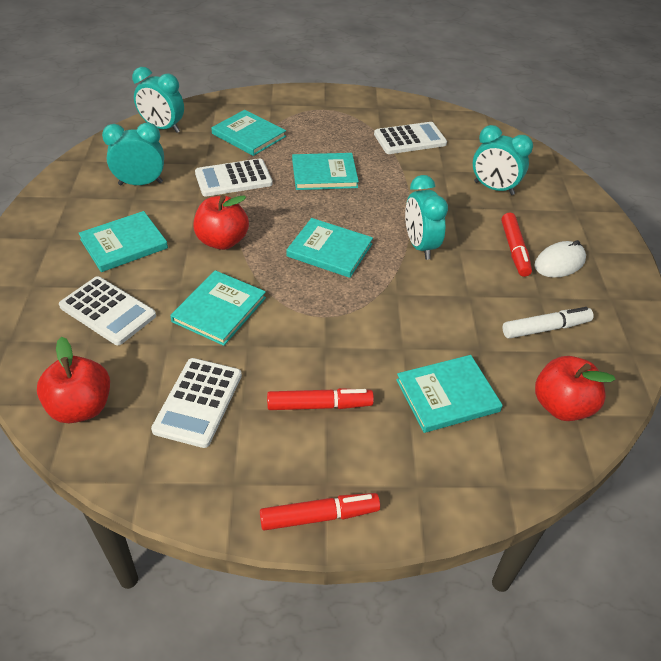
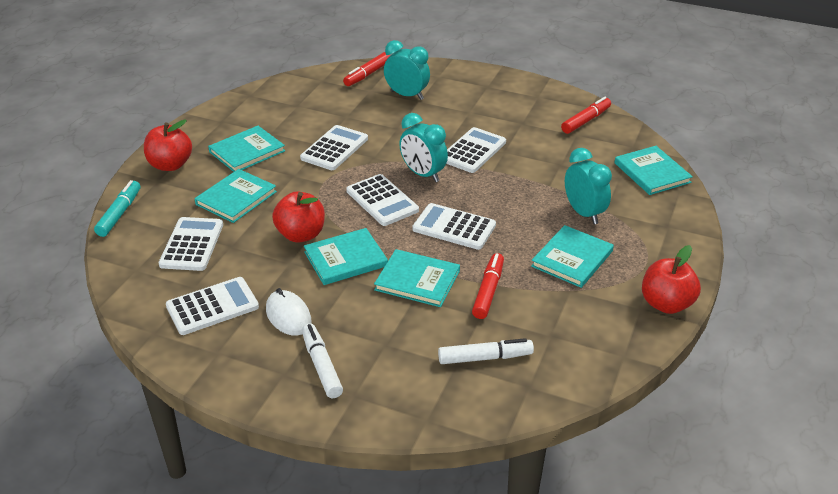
turquoise clock: [102,122,164,185] [132,67,184,133] [405,175,448,260] [473,125,533,195] = 4 -> [384,40,430,100] [399,113,448,182] [565,148,612,224] = 3
turquoise marker: none = 0 -> [94,180,141,237] = 1
white calculator: [59,276,156,345] [151,358,242,448] [195,159,273,197] [374,122,447,154] = 4 -> [159,217,223,271] [166,277,259,335] [300,125,368,170] [346,174,419,226] [412,203,496,250] [446,127,506,173] = 6
white marker: [503,307,593,339] = 1 -> [302,323,343,398] [438,338,534,364] = 2

